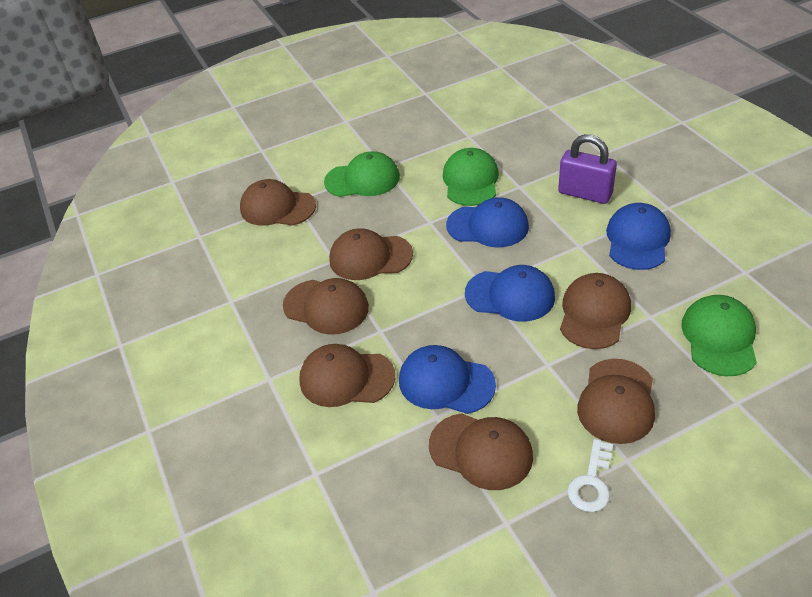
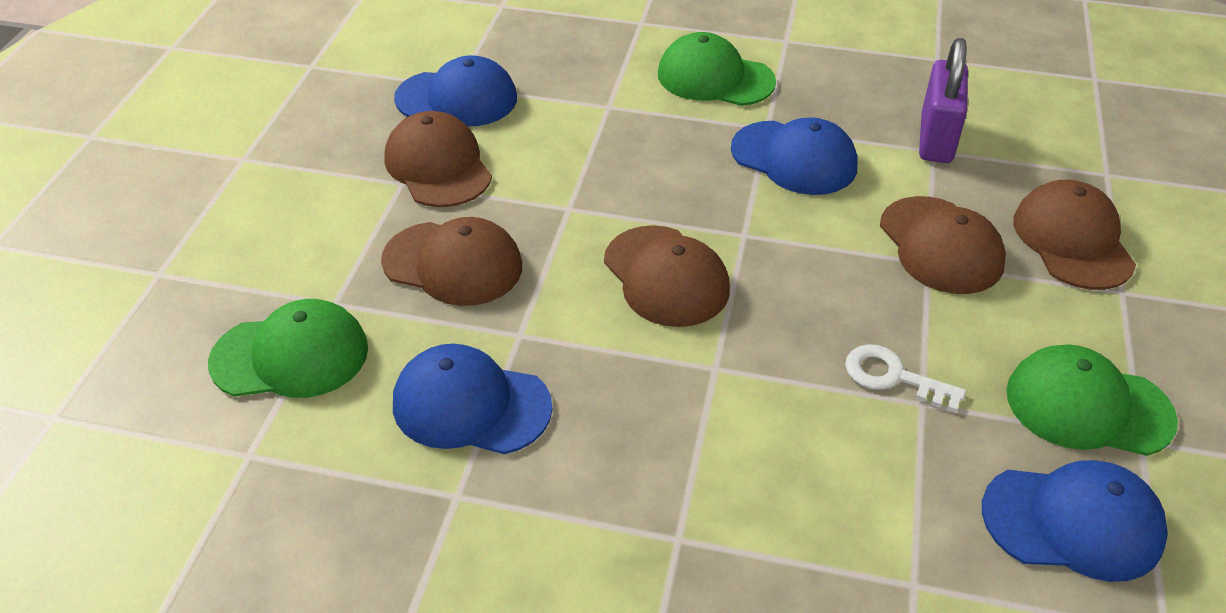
brown cap: [240,179,316,226] [283,278,369,335] [299,344,395,407] [329,228,413,280] [429,413,533,490] [560,273,631,349] [577,359,655,444] = 7 -> [381,217,522,306] [385,111,492,207] [604,225,730,327] [880,196,1006,294] [1013,180,1136,290] = 5

